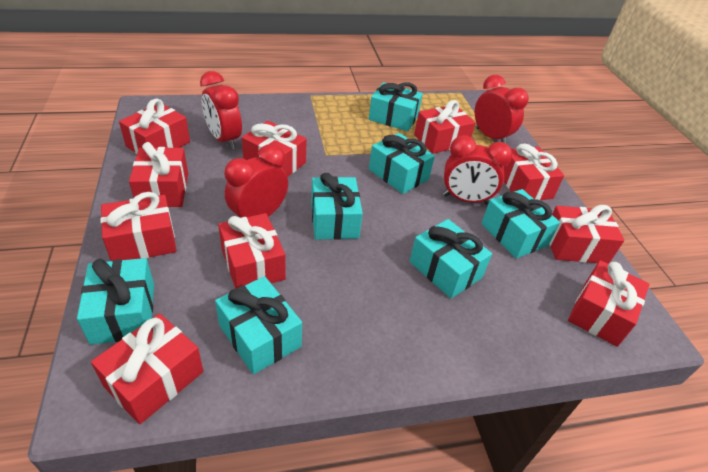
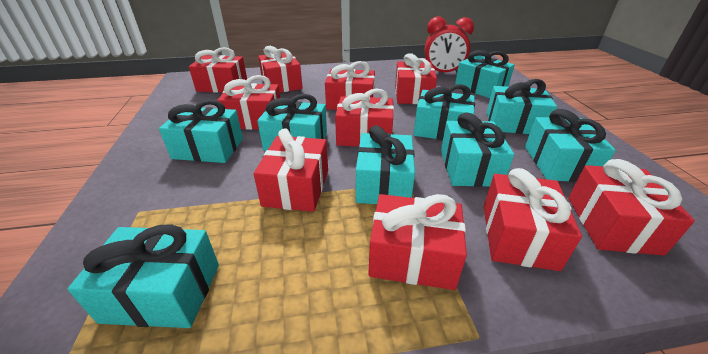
red clock: [200,71,242,150] [224,144,288,218] [443,135,512,204] [475,75,529,144] = 4 -> [425,17,474,72] = 1
turquoise gift: [77,258,154,345] [215,276,302,374] [311,173,363,240] [369,82,423,131] [369,133,435,194] [410,219,492,299] [481,189,560,258] = 7 -> [67,224,219,328] [159,100,243,163] [257,94,327,151] [356,125,415,204] [413,84,475,140] [441,112,514,187] [455,50,515,98] [486,79,557,134] [525,109,616,182] = 9

